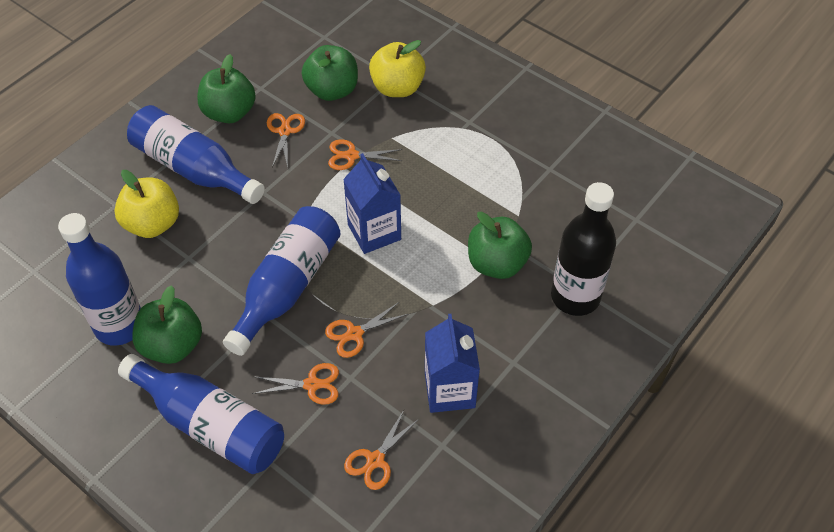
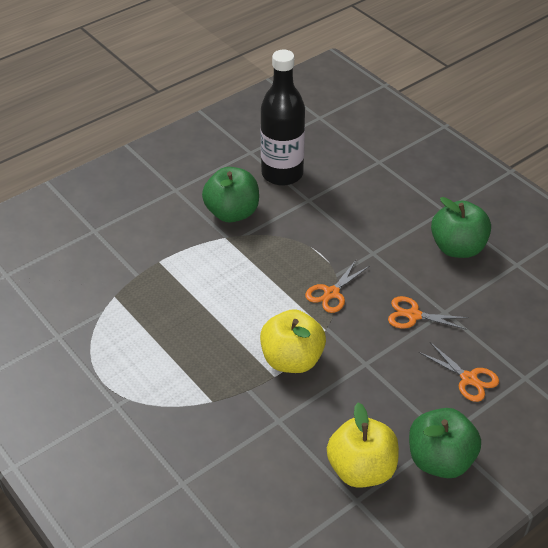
blue bottle: [58,213,141,346] [118,354,284,474] [127,105,265,204] [223,206,341,356] = 4 -> none = 0
blue carton: [343,153,401,254] [425,314,480,413] = 2 -> none = 0
green apple: [132,285,202,364] [197,54,256,123] [302,45,358,101] [468,211,532,279] = 4 -> [202,167,259,222] [409,408,481,478] [431,197,491,258] = 3
orange scissors: [252,363,339,405] [267,113,305,168] [325,302,408,358] [328,139,402,170] [344,410,420,490] = 5 -> [305,260,369,313] [388,296,469,330] [419,342,499,402] = 3

